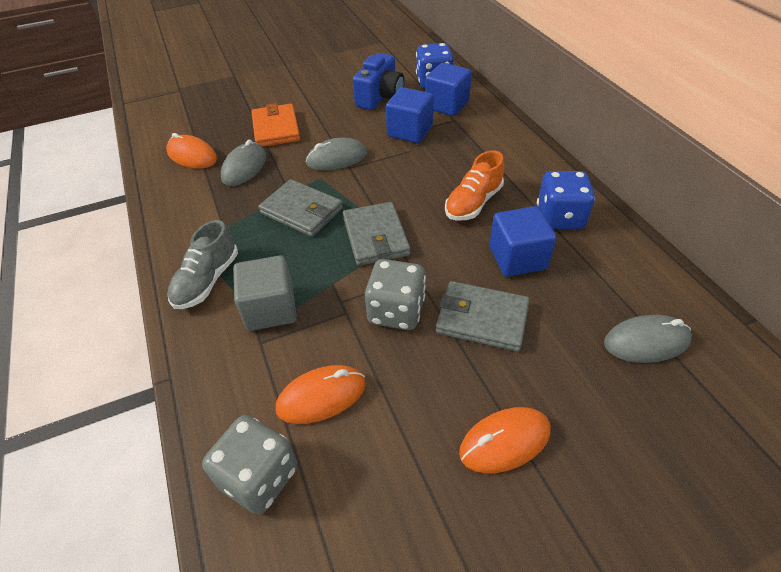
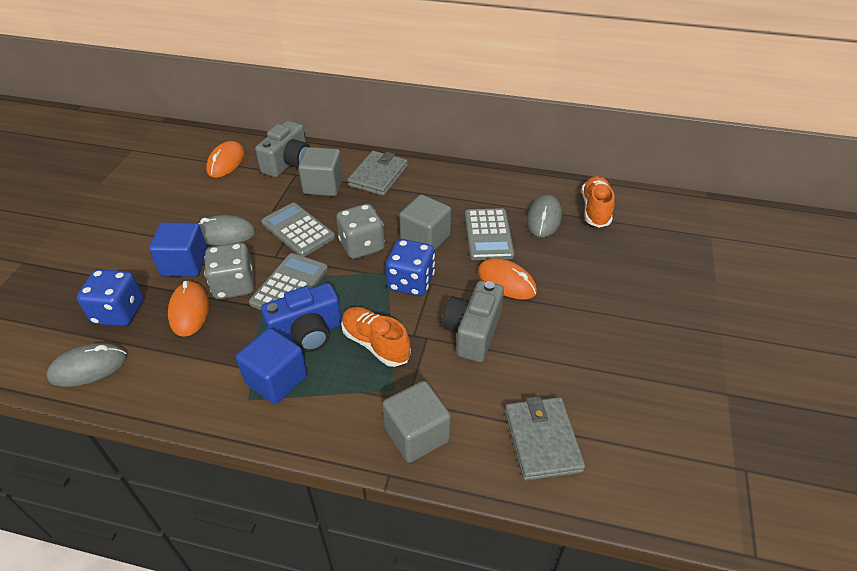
blue cube: [386,87,434,143] [425,63,472,116] [489,206,557,277] = 3 -> [149,222,207,277] [236,328,307,404] = 2
grey calculator: none = 0 -> [249,253,328,310] [261,203,335,257] [465,208,514,260] = 3
grey camera: none = 0 -> [255,121,310,177] [442,280,504,362] = 2
grey cube: [233,255,297,331] = 1 -> [298,147,343,196] [383,381,451,463] [399,195,451,251] = 3
grey shoe: [167,220,238,309] = 1 -> none = 0
grey wallet: [258,179,343,237] [343,202,410,266] [436,281,530,352] = 3 -> [347,151,408,196] [505,396,585,481] = 2
orange shoe: [445,151,504,221] = 1 -> [341,307,411,367] [582,176,615,228] = 2
orange wallet: [251,103,300,147] = 1 -> none = 0

